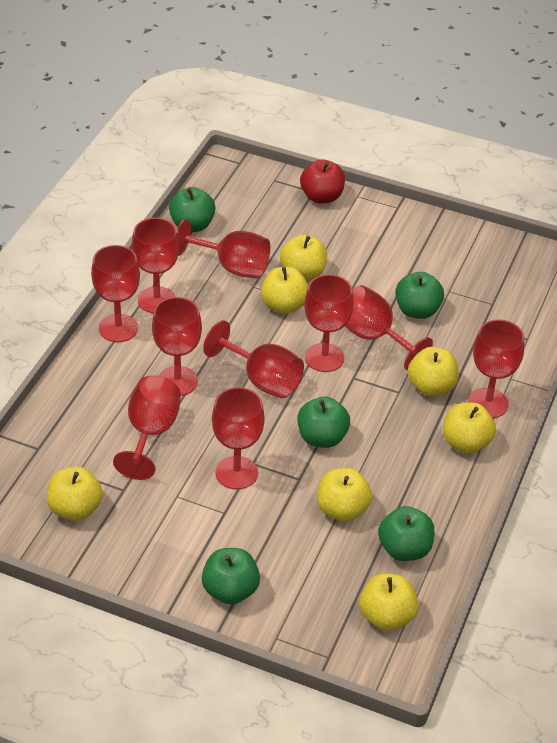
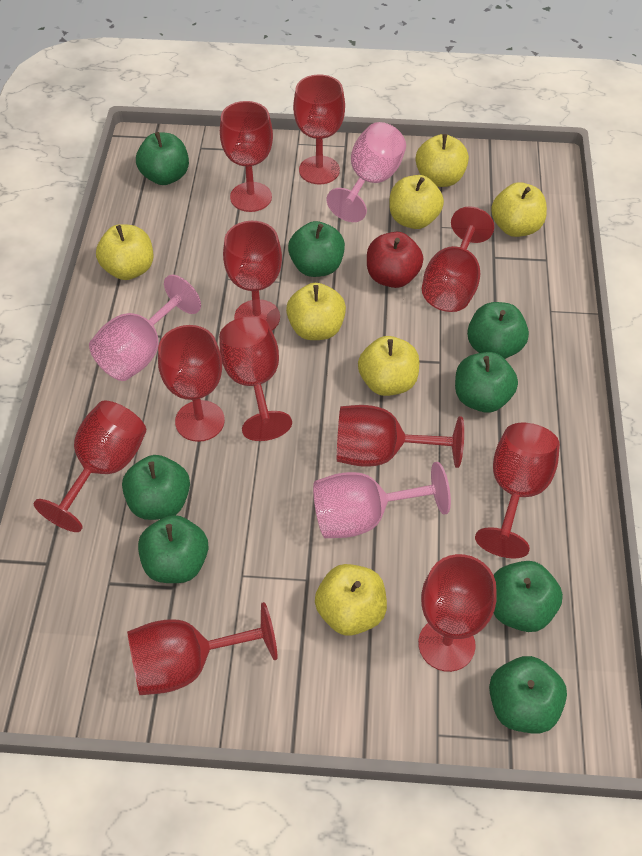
green apple: [169,187,216,232] [202,548,260,604] [298,397,350,448] [378,506,435,561] [395,272,444,319] = 5 -> [122,455,190,520] [136,132,189,185] [138,515,209,583] [288,221,345,277] [455,352,518,413] [467,302,529,359] [489,656,567,733] [494,561,563,632] = 8
pink goblet: none = 0 -> [89,275,201,381] [313,462,451,538] [327,122,406,222] = 3
red goblet: [91,245,140,342] [113,375,181,480] [132,218,179,313] [152,297,202,396] [177,219,270,278] [203,320,304,398] [212,387,265,490] [304,274,353,372] [345,285,433,371] [468,319,524,418] = 10 -> [34,401,146,532] [127,602,278,695] [158,325,225,442] [219,317,292,441] [220,101,273,212] [223,221,282,331] [293,74,345,184] [337,405,464,468] [418,554,497,672] [422,206,494,312] [475,423,560,558] = 11

